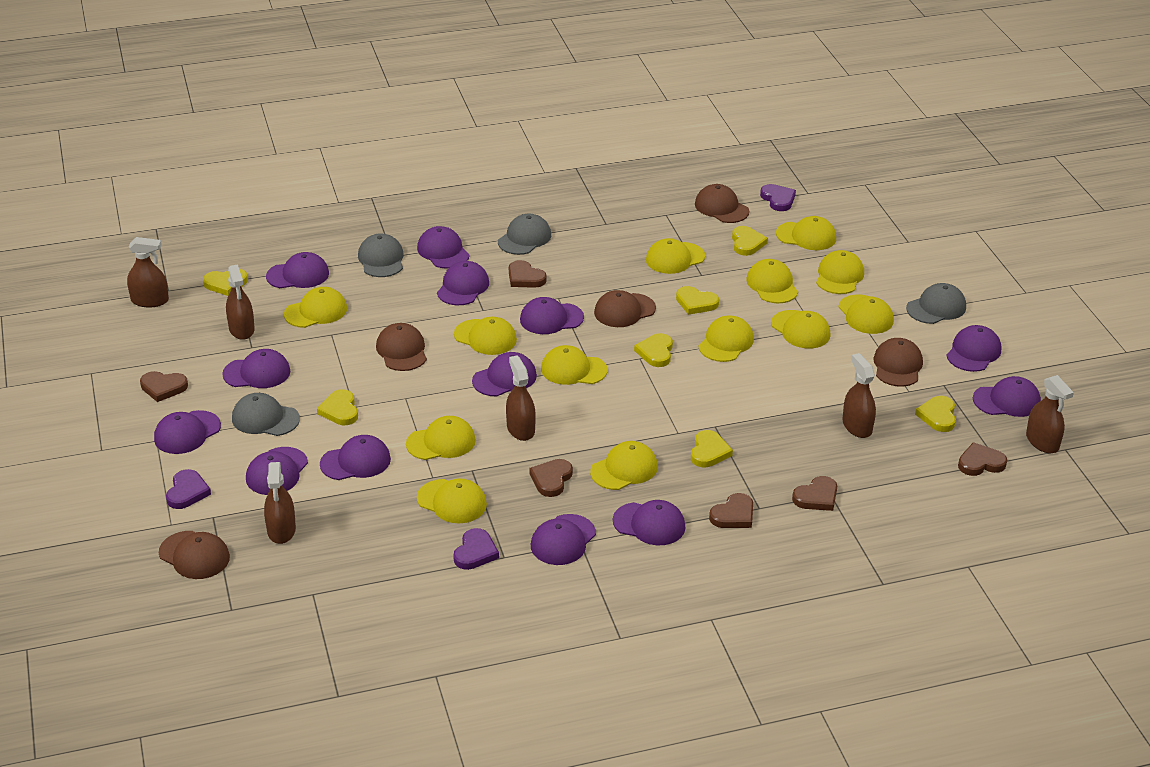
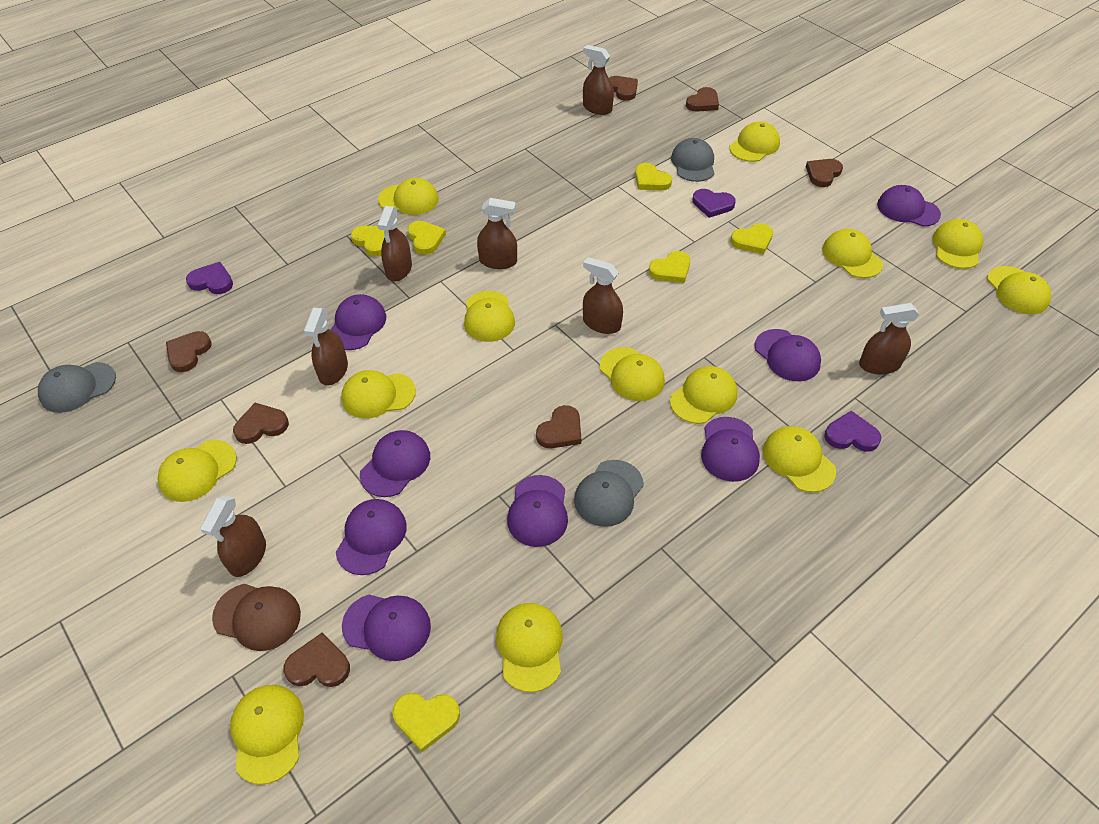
brown cap: [159,531,230,579] [376,323,427,371] [594,290,656,327] [695,184,749,223] [873,338,923,387] = 5 -> [212,584,301,651] = 1
brown heart: [140,371,188,402] [509,260,547,288] [530,459,573,497] [709,493,753,528] [792,476,837,511] [958,442,1007,476] = 6 -> [166,331,211,372] [233,403,289,444] [283,632,350,687] [536,405,581,448] [609,76,638,101] [686,87,719,112] [806,159,843,187] = 7
brown spray bottle: [127,237,169,307] [226,264,255,340] [264,462,296,544] [506,355,536,441] [843,353,876,438] [1026,375,1074,453] = 6 -> [200,496,266,577] [304,308,348,385] [377,206,412,281] [477,198,517,269] [583,45,614,115] [583,257,623,334] [859,303,919,375] = 7
grey cap: [232,393,300,436] [358,233,404,277] [498,213,551,255] [906,283,966,324] = 4 -> [38,362,116,413] [574,460,644,527] [671,138,714,182] = 3
purple cap: [154,410,221,454] [222,349,290,388] [246,447,308,495] [266,252,329,288] [320,435,391,480] [417,226,470,269] [437,261,489,305] [472,352,537,396] [520,297,584,334] [531,514,596,565] [613,500,685,545] [946,325,1001,372] [973,376,1041,417] = 13 -> [330,294,386,350] [336,499,407,575] [342,594,431,661] [360,430,430,497] [507,475,568,547] [701,417,760,482] [754,329,821,381] [877,185,941,227] = 8
yellow heart: [203,269,248,296] [317,389,358,425] [634,333,673,367] [676,286,719,315] [691,430,733,467] [732,226,768,256] [915,396,956,432] = 7 -> [351,226,385,256] [392,693,460,752] [408,221,446,255] [635,163,672,190] [649,251,691,283] [730,223,773,254] = 6

